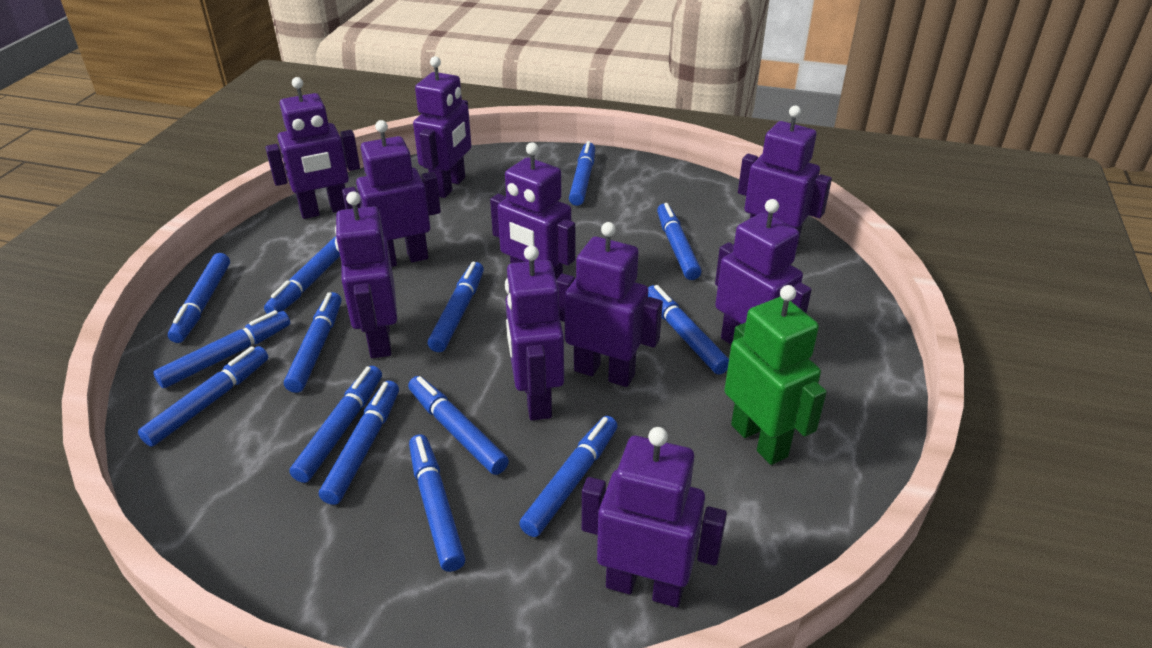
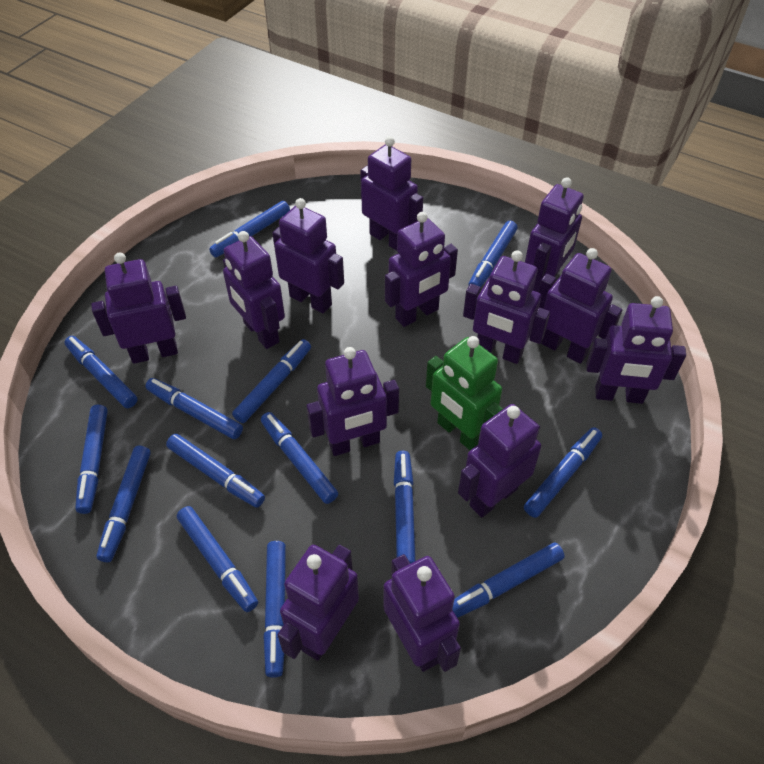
purple robot: [265,77,360,219] [335,191,397,358] [342,120,441,267] [413,56,472,198] [490,142,575,280] [505,246,564,421] [557,222,663,387] [582,427,727,608] [715,199,812,345] [738,106,832,247] = 10 -> [91,252,186,364] [223,231,285,349] [272,198,344,313] [278,544,359,661] [306,347,399,456] [360,136,423,251] [384,554,461,672] [385,212,458,327] [458,404,541,518] [463,250,550,364] [525,177,584,292] [538,248,622,364] [586,296,686,404] = 13

